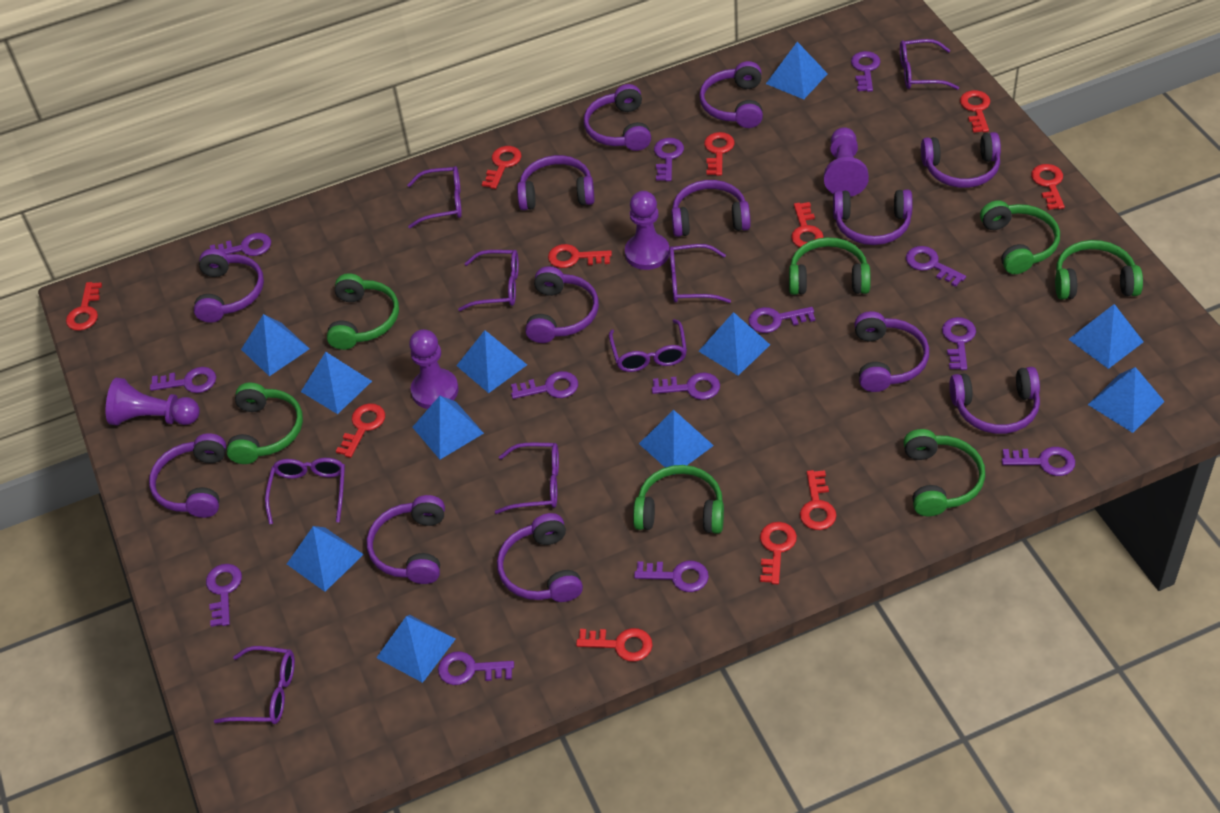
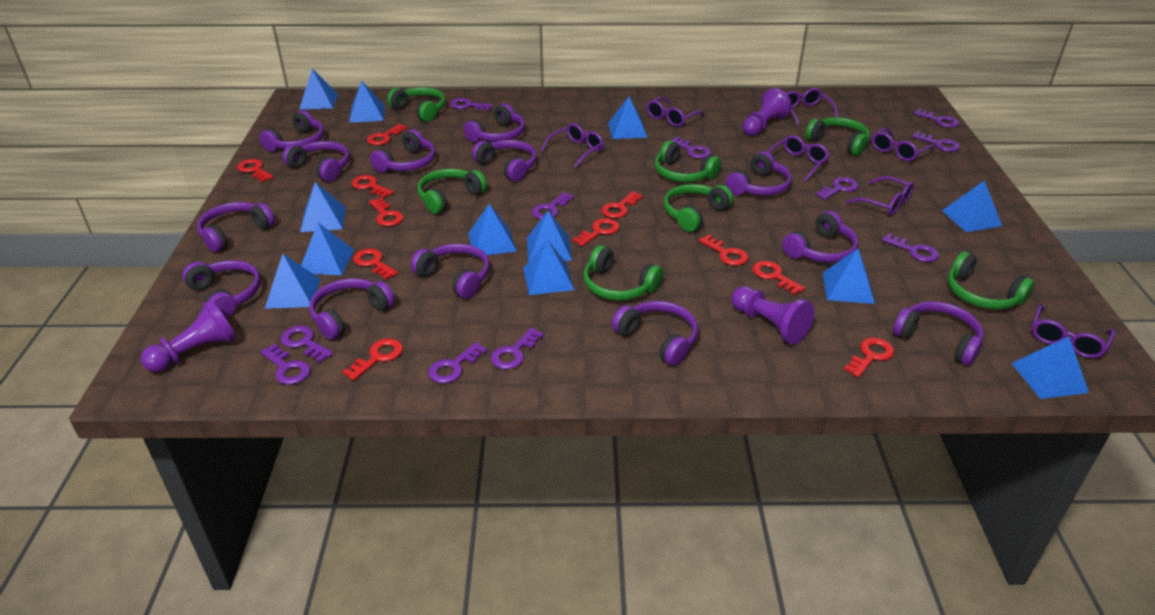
blue pyramid: [241,314,310,376] [287,526,364,592] [301,352,372,414] [376,615,456,683] [412,396,484,459] [456,330,527,393] [639,410,714,475] [699,312,770,375] [766,42,828,99] [1068,304,1144,369] [1088,367,1165,433] = 11 -> [265,254,320,309] [299,69,338,109] [300,182,346,232] [301,223,354,275] [349,81,385,123] [468,204,517,257] [523,240,574,295] [527,211,572,262] [608,96,648,139] [823,248,875,304] [942,180,1002,232] [1011,337,1089,399] = 12
purple glasses: [214,646,295,724] [265,458,345,524] [407,166,462,228] [458,250,519,311] [495,443,559,514] [609,319,687,372] [669,244,731,303] [900,39,959,90] = 8 -> [541,123,604,168] [646,97,705,127] [768,135,830,182] [786,88,838,125] [846,176,914,216] [872,128,934,161] [1032,305,1116,358] = 7
purple key: [150,367,216,393] [206,564,242,627] [210,233,271,256] [438,651,514,685] [511,371,578,399] [634,561,709,592] [652,372,720,400] [654,138,684,181] [748,307,815,333] [851,51,880,92] [906,246,966,287] [942,317,976,370] [1002,447,1075,476] = 13 -> [260,344,310,385] [281,325,333,363] [428,342,488,383] [450,98,493,111] [491,328,544,369] [532,192,574,219] [671,137,711,159] [815,177,858,200] [882,233,939,262] [912,131,960,152] [913,109,959,128] = 11
purple pawn: [106,378,200,425] [409,329,459,409] [625,191,670,270] [824,127,869,197] = 4 -> [141,300,236,372] [731,286,815,345] [742,88,792,136] = 3

